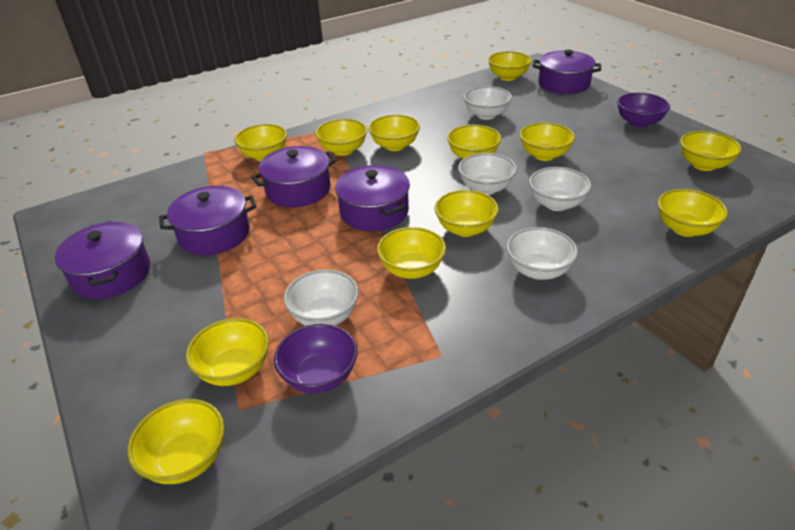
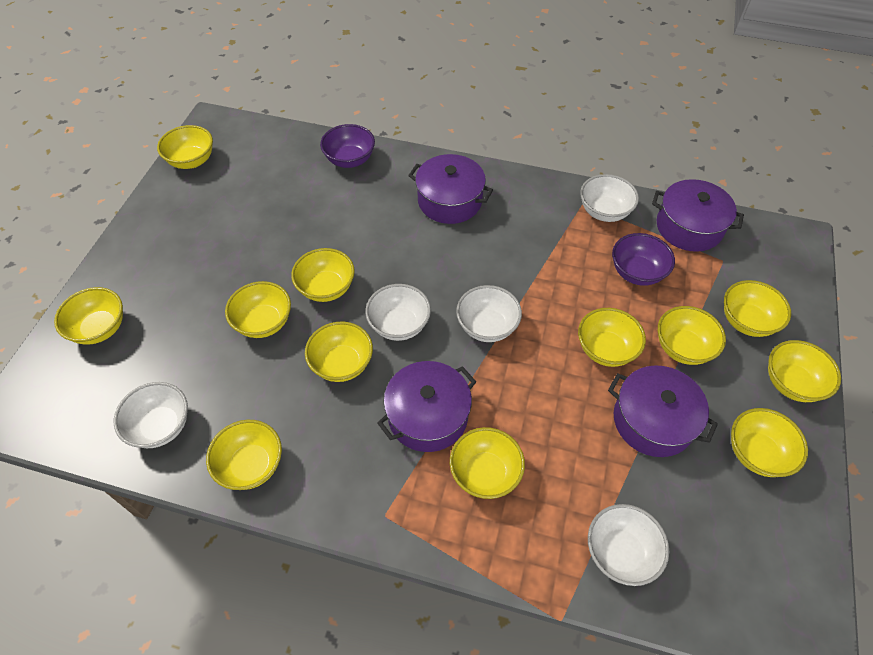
purple pot: [55,221,150,299] [159,186,256,255] [251,146,337,207] [335,165,410,231] [533,50,601,94] = 5 -> [377,361,476,452] [408,154,493,224] [608,365,718,457] [652,179,744,252] = 4

